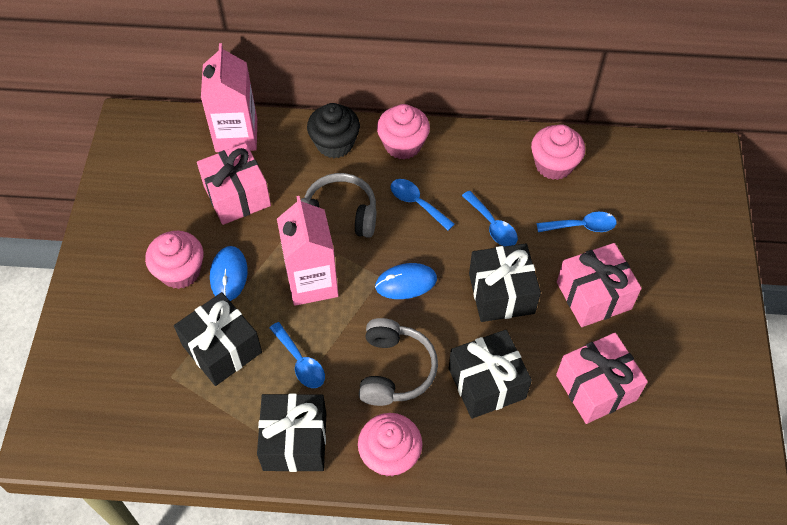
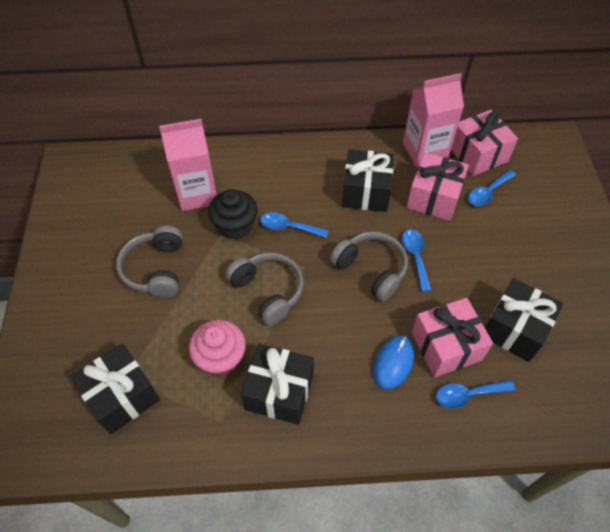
blue mouse: [210,246,247,301] [375,263,437,299] = 2 -> [374,336,414,389] = 1
grey headphones: [301,173,376,238] [359,318,438,406] = 2 -> [116,226,183,297] [226,253,304,326] [330,231,408,301] = 3
pink cupcake: [145,231,203,289] [358,413,422,477] [377,104,430,159] [531,124,585,180] = 4 -> [189,320,246,376] = 1

